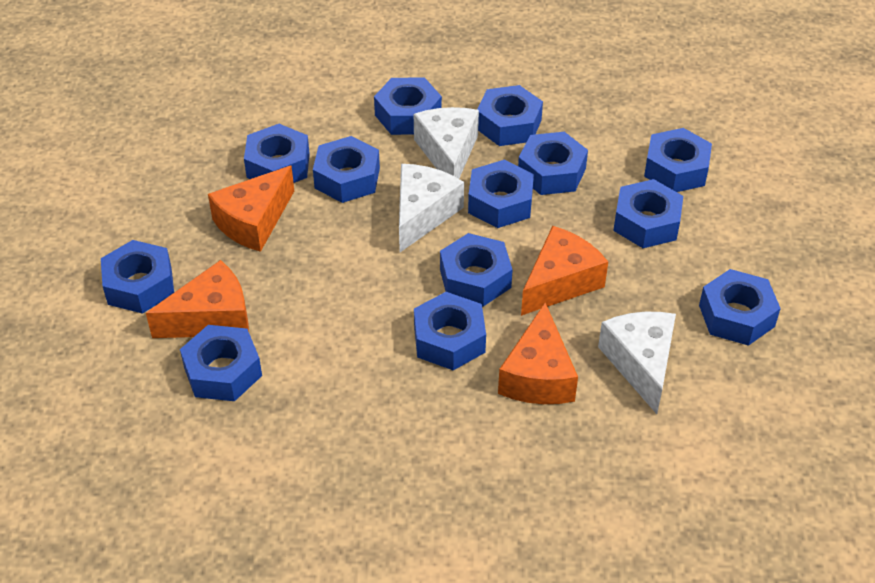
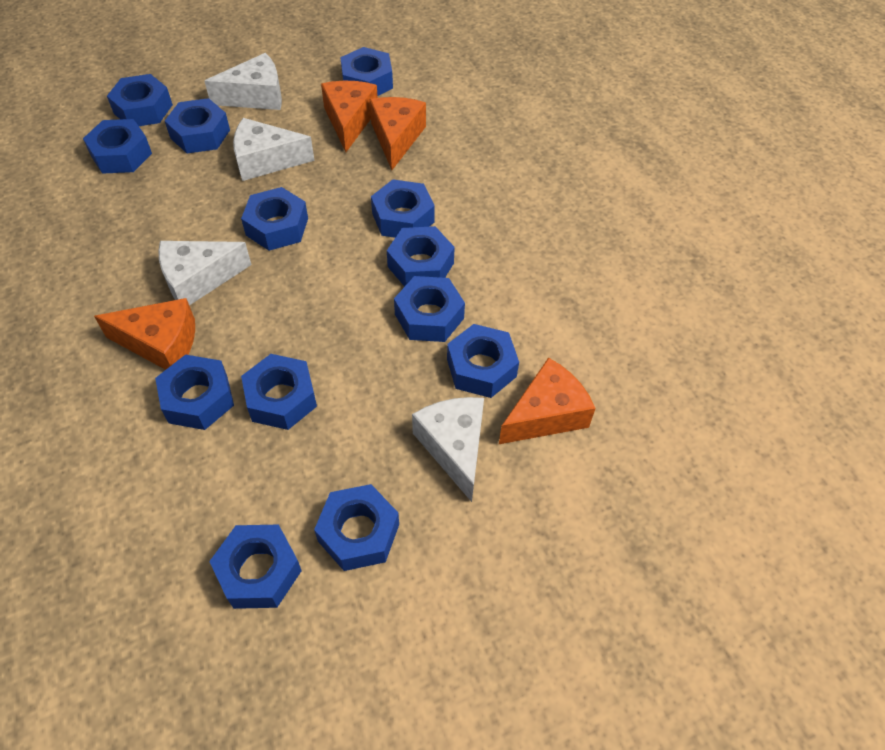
white cheese: [399,164,464,252] [414,107,479,179] [598,312,676,414] = 3 -> [158,241,252,305] [204,53,282,110] [233,118,315,181] [412,397,484,502] = 4

